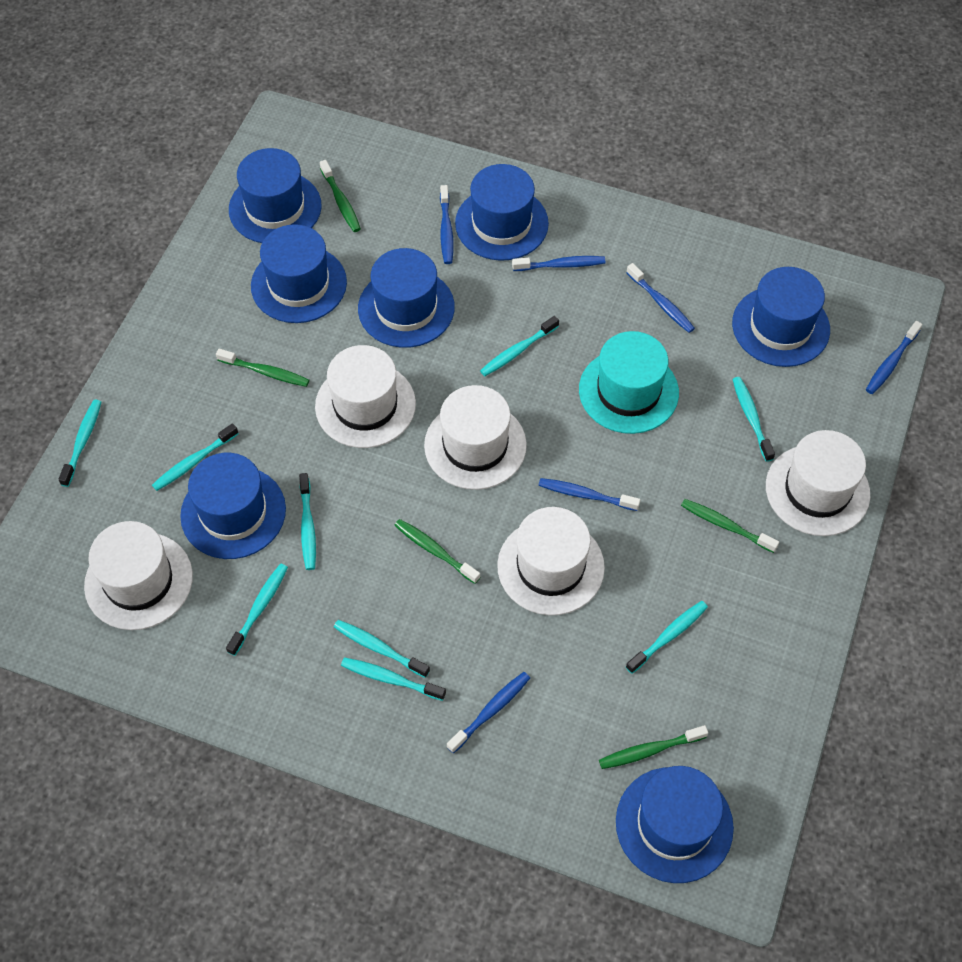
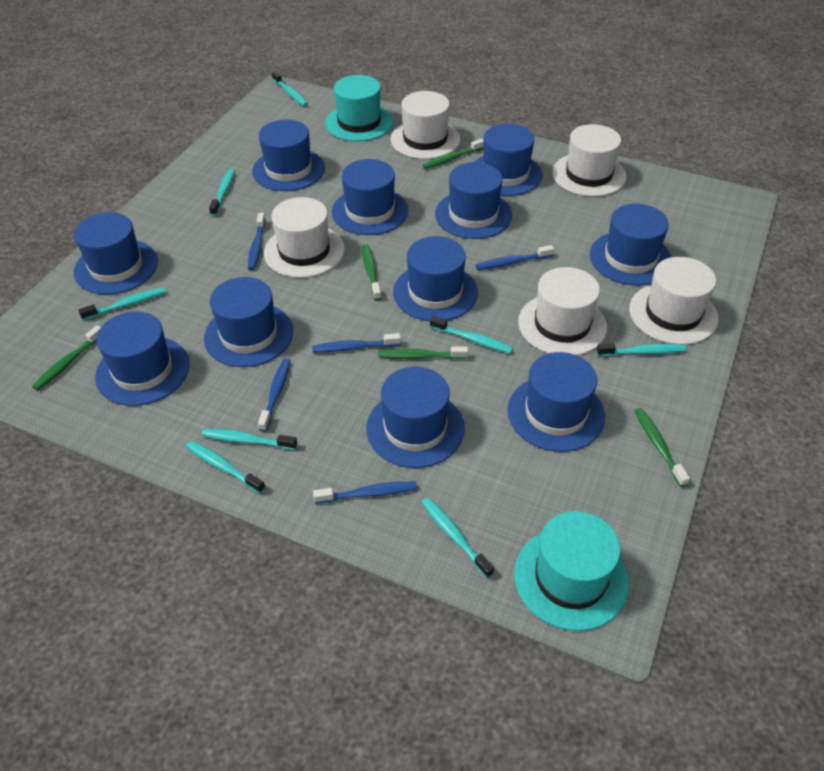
blue hat: [180,453,286,559] [229,148,322,243] [251,224,347,323] [358,248,455,348] [455,164,549,261] [616,766,734,883] [732,267,830,367] = 7 -> [74,212,158,295] [95,312,190,406] [204,277,293,367] [252,120,325,191] [332,159,408,235] [366,367,465,468] [393,236,478,321] [435,162,512,239] [474,124,543,196] [507,352,605,452] [590,204,672,286] = 11
blue toothbrush: [440,185,454,264] [447,672,530,753] [512,256,605,271] [538,478,640,511] [626,263,695,333] [866,321,922,394] = 6 -> [248,213,266,270] [258,359,291,432] [312,333,401,352] [313,482,417,504] [475,245,554,270] = 5
turquoise hat: [579,331,679,434] = 1 -> [325,75,393,141] [514,511,629,631] = 2
turquoise toothbrush: [58,400,101,487] [152,423,238,491] [226,563,288,656] [299,473,316,570] [334,620,430,678] [341,657,446,701] [480,316,559,376] [626,601,708,674] [732,377,775,462] = 9 -> [78,287,166,320] [186,441,265,493] [201,429,297,450] [209,169,235,216] [272,71,308,106] [421,497,494,578] [430,316,513,354] [597,343,686,356] = 8

